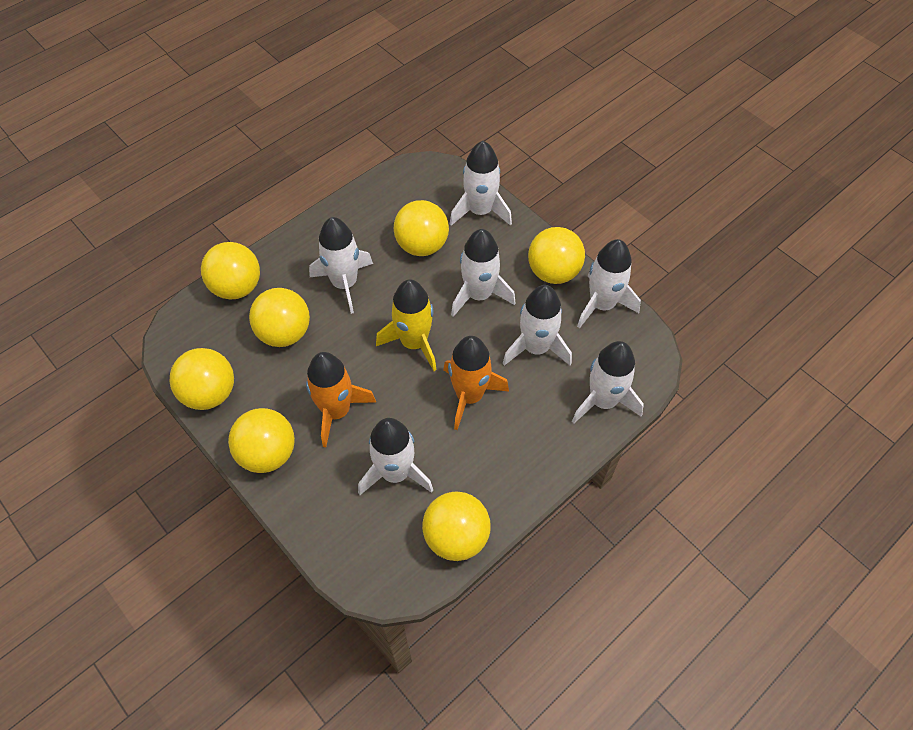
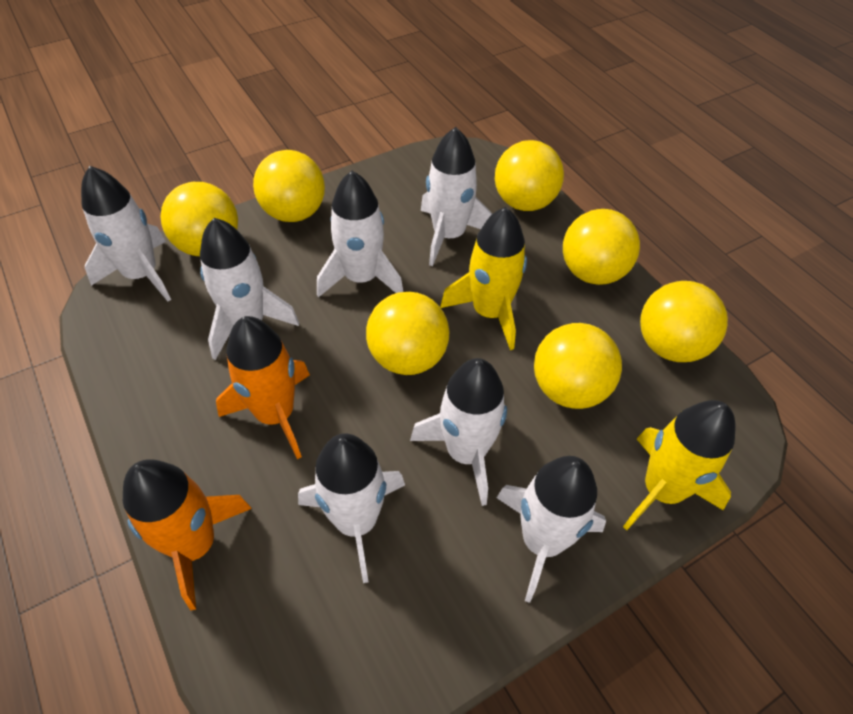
yellow rocket: [376,279,437,371] = 1 -> [440,207,527,350] [623,400,736,530] = 2

